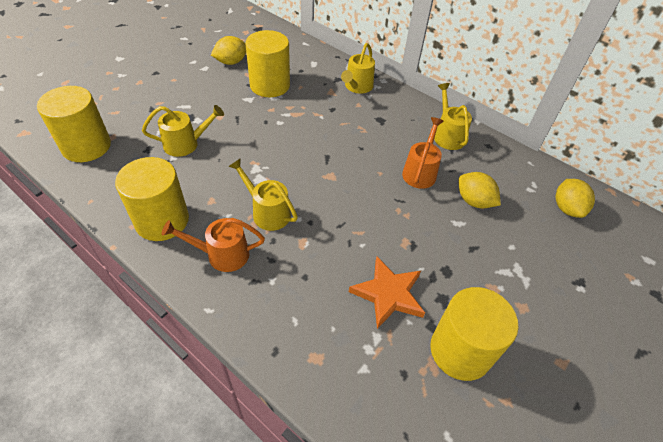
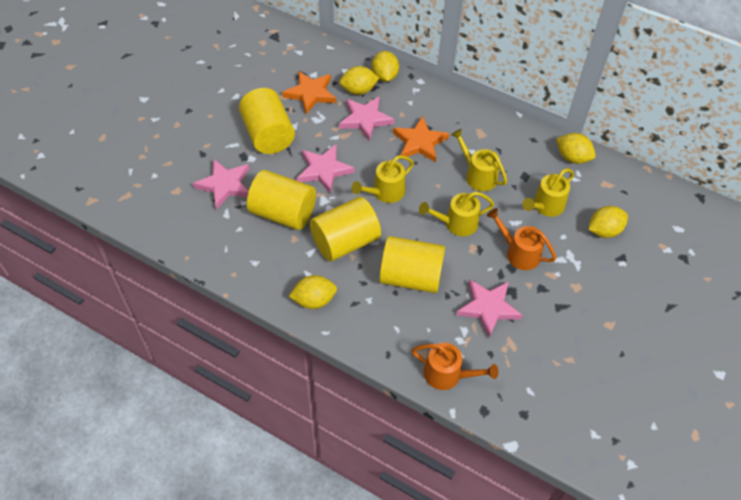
orange star: [349,257,425,329] = 1 -> [282,71,336,114] [393,116,449,163] = 2
pink star: none = 0 -> [193,159,249,209] [297,144,355,194] [339,96,394,141] [456,279,523,338] = 4
yellow lemon: [211,36,246,65] [459,172,501,208] [556,179,595,218] = 3 -> [289,275,337,309] [339,66,379,95] [372,51,399,82] [556,133,596,164] [588,206,628,238] = 5

